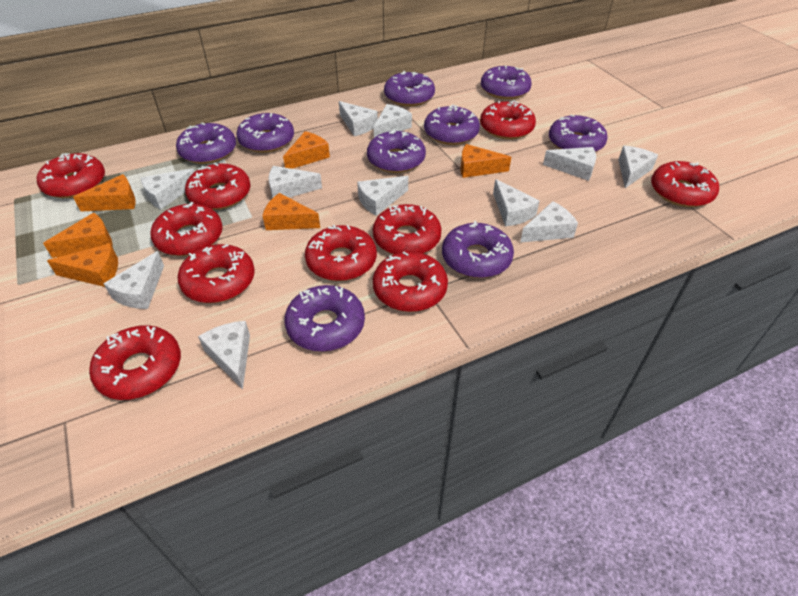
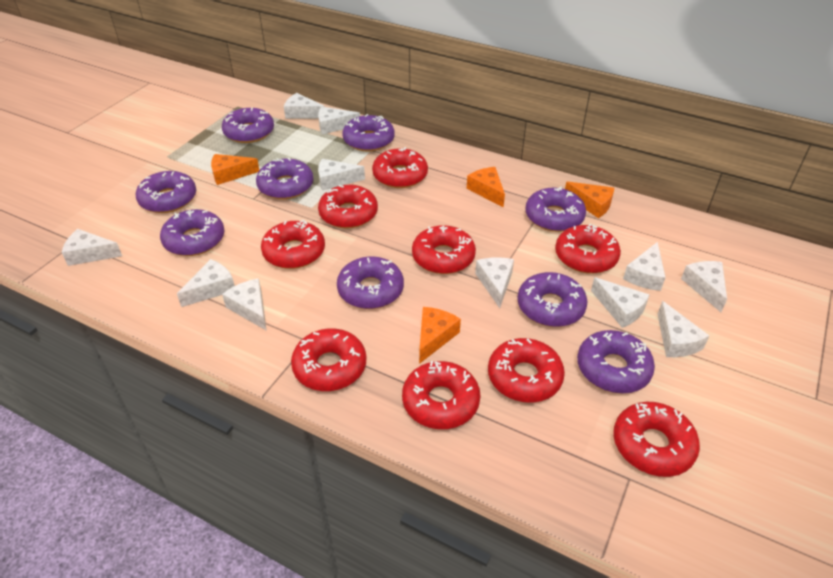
orange cheese: [43,213,112,258] [47,244,118,287] [73,174,136,212] [263,193,320,230] [283,131,330,169] [460,144,511,178] = 6 -> [211,154,259,185] [419,307,461,364] [467,167,505,207] [565,181,614,218] = 4
red donut: [37,153,105,198] [89,325,181,400] [150,202,223,256] [178,244,255,303] [185,163,251,210] [305,225,377,281] [373,204,441,255] [373,252,448,312] [480,100,536,139] [651,161,719,207] = 10 -> [261,220,325,269] [291,329,366,391] [318,185,378,229] [372,147,428,188] [402,361,481,429] [412,225,476,274] [488,338,565,403] [555,224,621,274] [613,402,700,477] = 9

